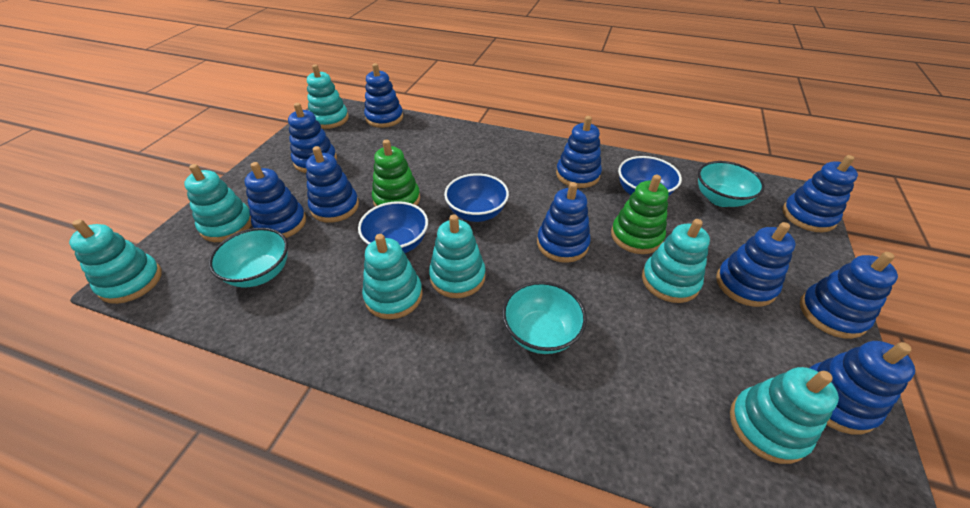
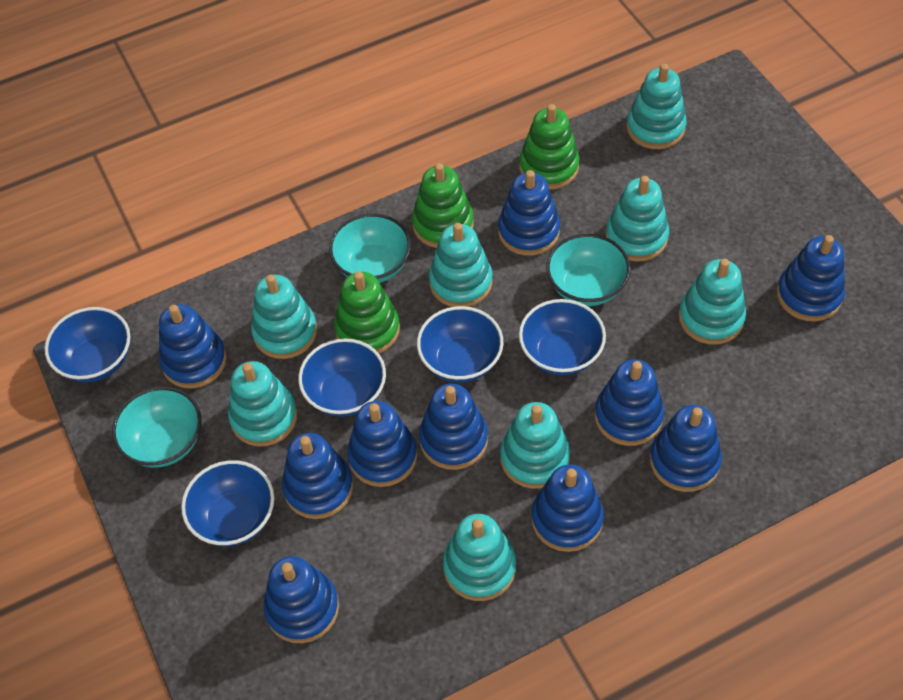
blue bowl: [358,201,428,253] [444,173,509,222] [618,156,682,196] = 3 -> [45,307,130,382] [181,460,274,546] [298,339,386,417] [417,306,503,383] [519,299,606,375] = 5
green stacking toy: [372,139,420,206] [611,175,669,254] = 2 -> [334,271,400,354] [412,163,474,248] [519,104,580,190] = 3
turquoise stacking toy: [69,219,162,304] [184,164,252,242] [307,64,349,129] [362,234,423,319] [429,214,485,298] [642,219,710,303] [730,367,839,464] = 7 -> [228,361,297,446] [251,274,317,359] [429,223,493,307] [443,514,516,601] [500,402,570,489] [605,176,669,262] [626,64,687,149] [679,259,746,345] = 8

